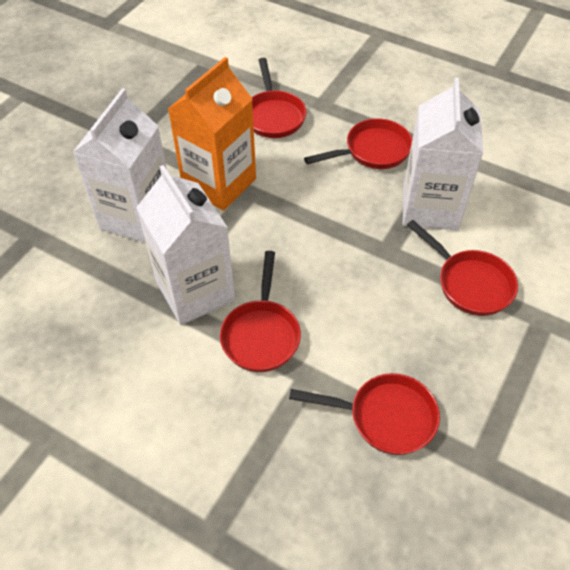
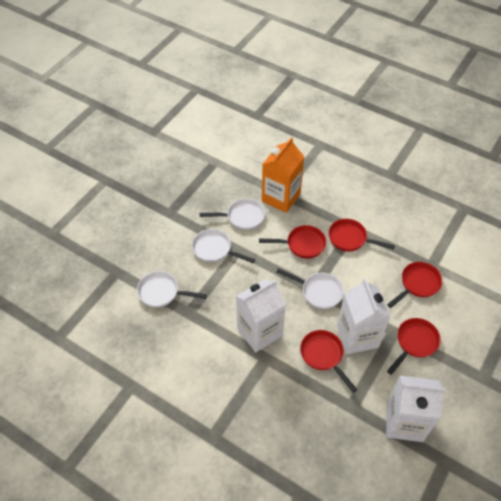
white pan: none = 0 -> [137,271,207,307] [192,229,255,263] [200,199,265,230] [277,268,344,309] = 4

